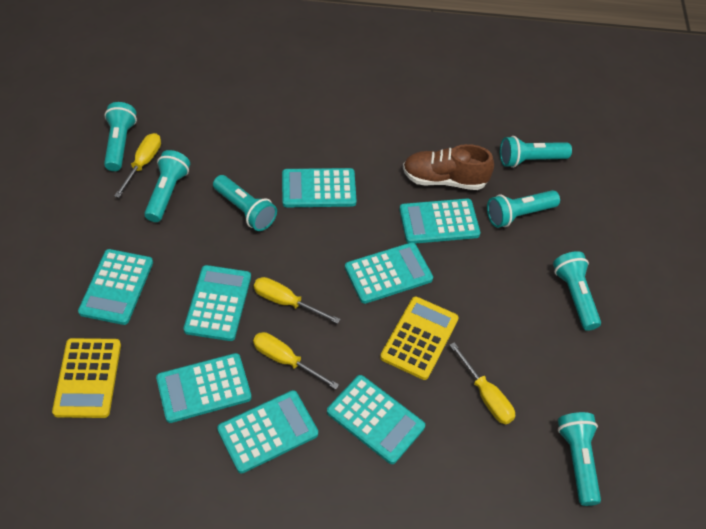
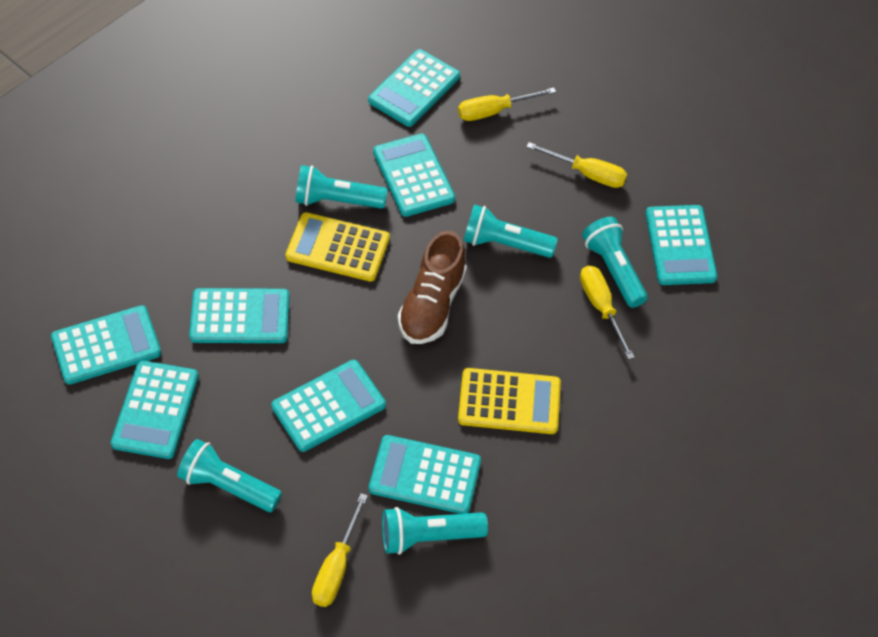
turquoise flashlight: [104,102,137,171] [144,150,190,222] [213,175,277,231] [487,190,560,228] [500,136,572,168] [553,251,601,331] [558,412,601,506] = 7 -> [177,439,282,512] [295,165,388,209] [382,507,488,555] [463,205,558,258] [582,217,648,308] = 5

